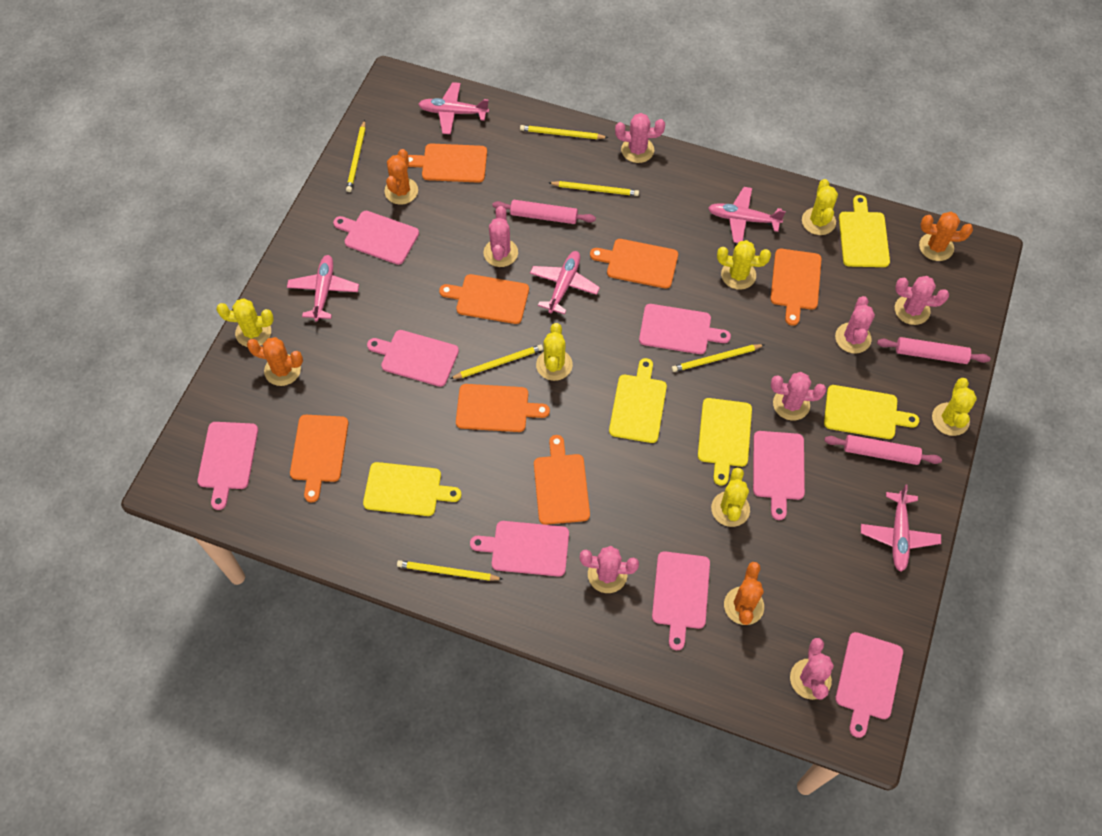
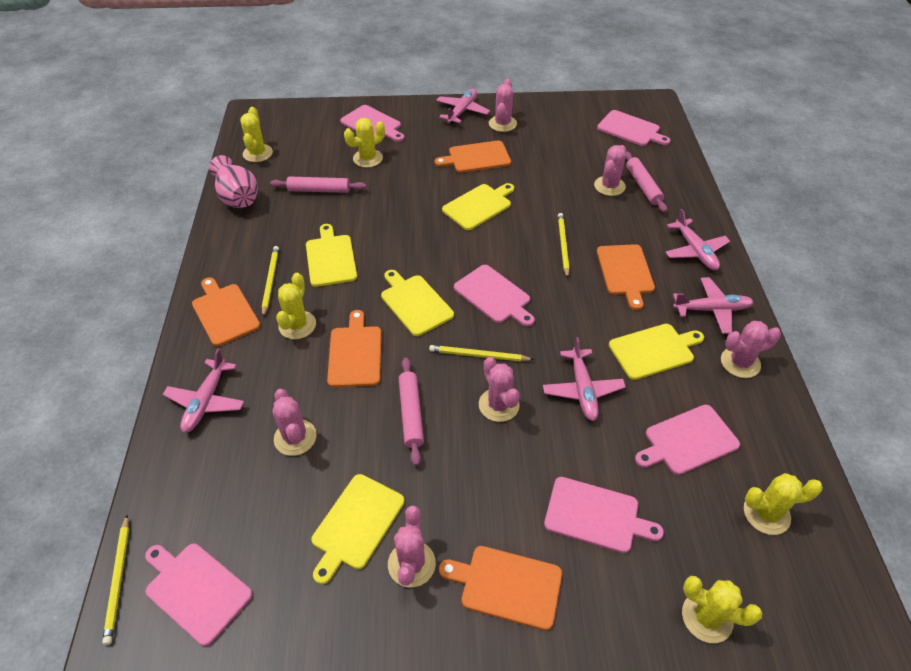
orange cactus: [247,337,303,386] [384,149,418,205] [724,562,764,625] [919,212,973,261] = 4 -> none = 0
orange cutting board: [290,415,349,503] [408,143,487,183] [439,274,529,324] [456,384,550,432] [534,435,590,525] [590,239,678,289] [770,249,822,326] = 7 -> [192,277,260,346] [327,310,381,387] [435,140,511,173] [439,546,562,630] [597,244,655,310] = 5
pink cactus: [483,206,518,267] [580,546,639,593] [615,113,665,163] [771,372,826,420] [790,638,834,700] [835,296,875,353] [895,276,949,325] = 7 -> [273,389,317,456] [388,506,436,588] [479,357,520,422] [489,79,517,132] [594,145,626,196] [721,321,781,378] = 6
pink cutting board: [197,422,258,510] [333,211,419,265] [367,330,459,387] [470,521,569,577] [639,304,731,354] [652,551,710,650] [753,431,805,520] [835,632,903,738] = 8 -> [145,544,253,646] [340,105,404,142] [454,265,535,327] [544,477,664,553] [597,110,671,146] [635,405,740,475] = 6
pink vase: none = 0 -> [209,155,258,208] = 1
yellow cactus: [216,298,274,347] [536,323,573,381] [711,467,750,527] [717,240,771,290] [802,179,838,235] [932,378,977,436] = 6 -> [240,107,273,162] [276,273,316,339] [344,118,385,168] [682,576,762,643] [744,473,823,535] = 5
yellow pencil: [346,120,366,192] [397,560,503,581] [450,344,543,379] [520,125,608,139] [549,181,639,196] [672,344,765,372] = 6 -> [102,515,129,645] [262,246,279,317] [429,345,534,361] [558,213,570,278] = 4

